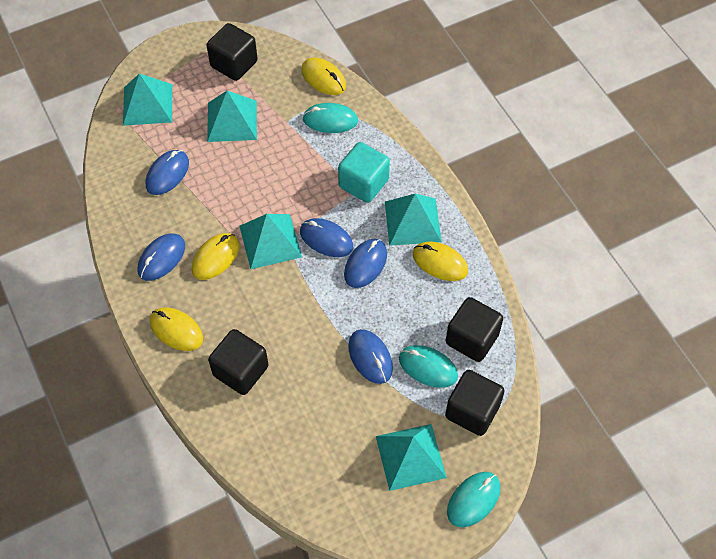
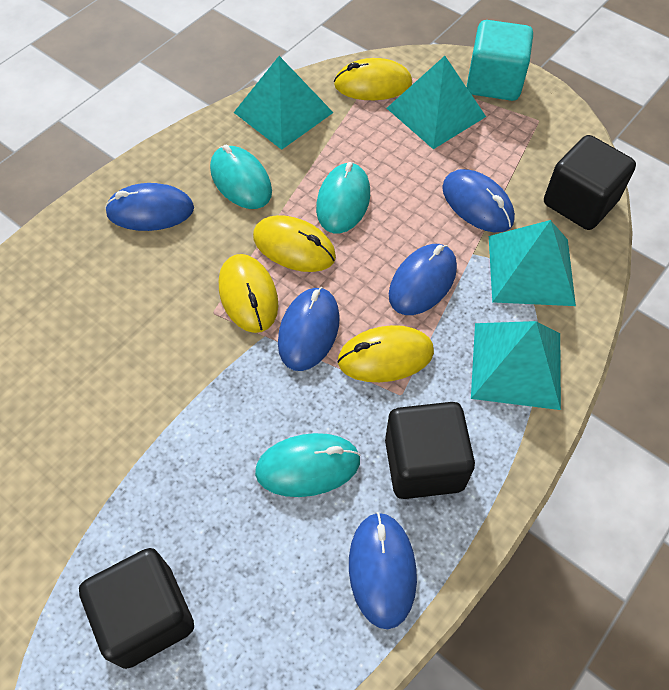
black cube: [207,23,258,81] [208,329,268,395] [445,297,503,362] [445,370,505,436] = 4 -> [79,548,194,669] [385,402,475,499] [544,135,636,230] = 3
turquoise pyramid: [123,74,172,126] [207,91,257,142] [239,214,302,269] [376,424,447,491] [385,194,441,246] = 5 -> [233,56,333,150] [387,56,486,149] [471,321,561,410] [489,220,576,306] = 4

